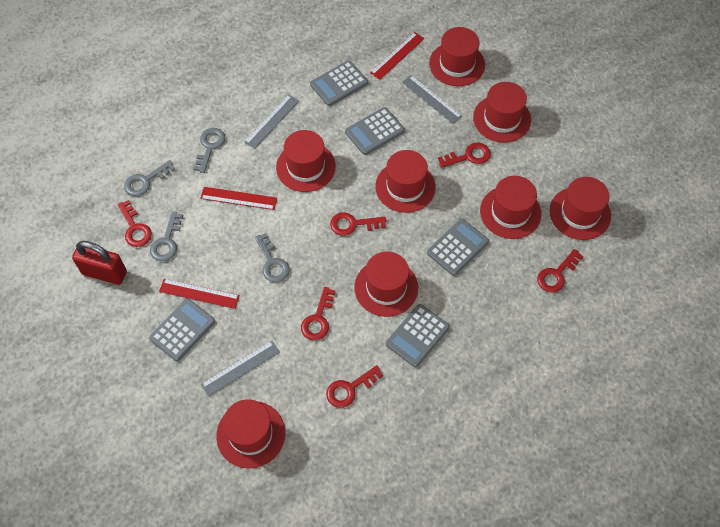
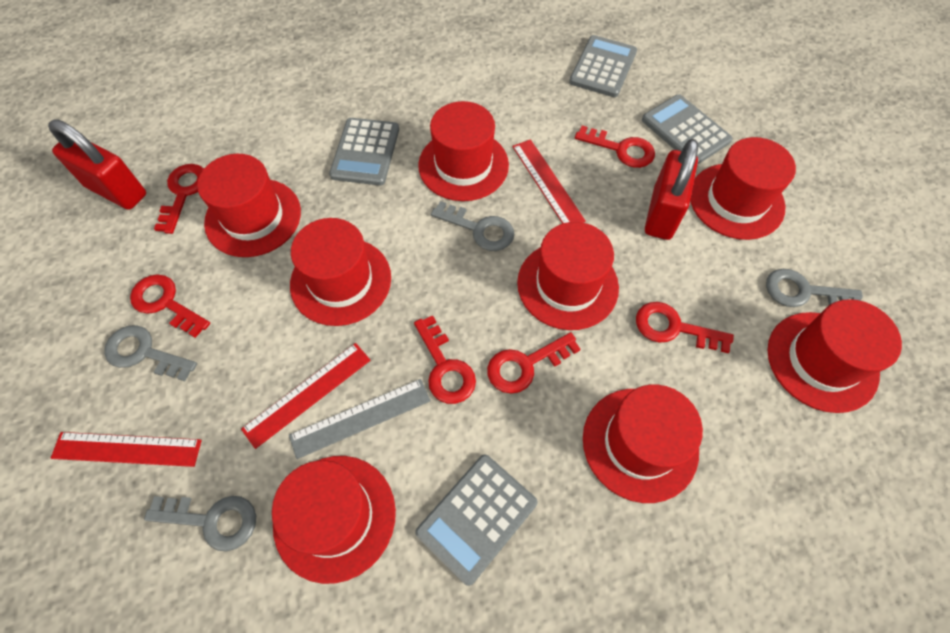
grey calculator: [149,298,215,361] [310,60,368,106] [345,107,405,155] [386,304,450,367] [427,219,489,276] = 5 -> [329,118,399,186] [415,454,538,586] [569,35,637,97] [642,94,733,165] = 4
grey ruler: [201,341,280,397] [244,95,299,149] [402,75,462,124] = 3 -> [289,379,431,459] = 1
red padlock: [72,241,127,285] = 1 -> [48,119,146,210] [645,139,698,240] = 2

